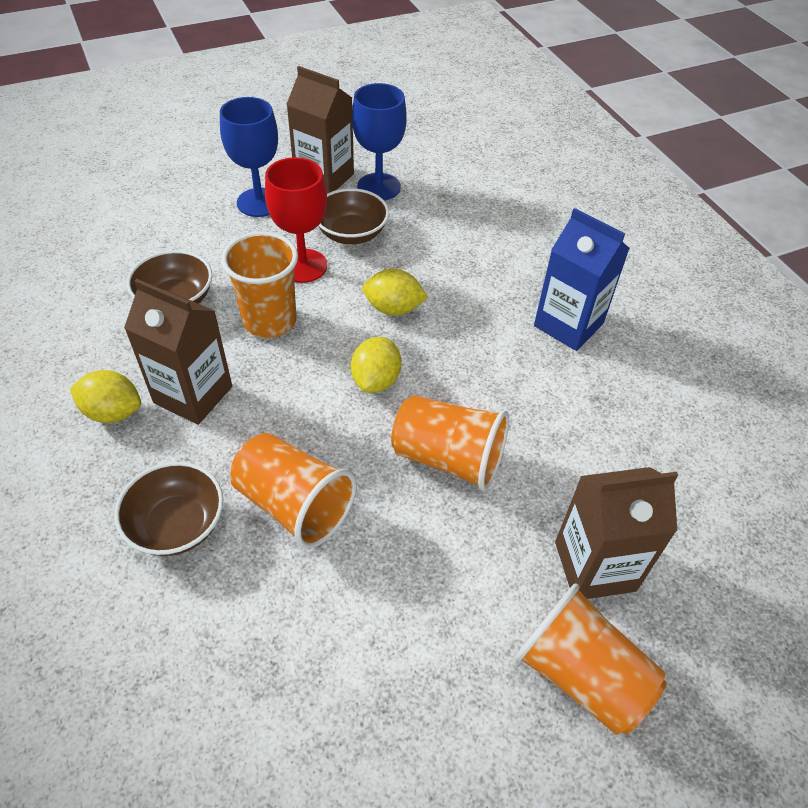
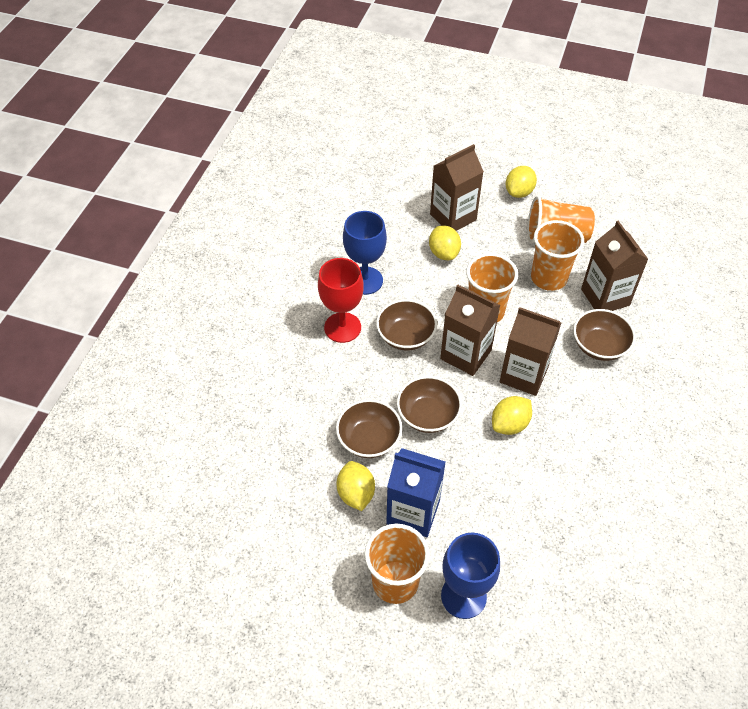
brown bowl: [115,462,223,556] [127,250,212,304] [318,188,389,244] = 3 -> [336,399,402,458] [376,299,437,350] [397,376,462,433] [573,309,636,361] = 4
brown carton: [124,279,232,425] [286,66,354,194] [555,467,678,599] = 3 -> [430,144,484,231] [440,284,500,376] [500,307,561,396] [581,221,648,311] = 4
yellow lemon: [70,370,141,423] [351,337,401,393] [362,269,428,316] = 3 -> [336,461,375,511] [429,225,461,260] [492,396,532,435] [506,166,537,198] = 4

